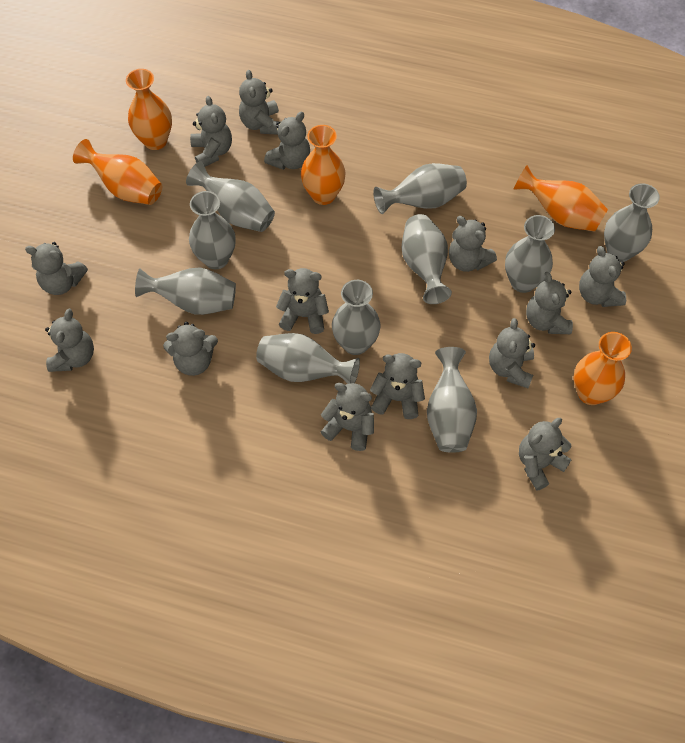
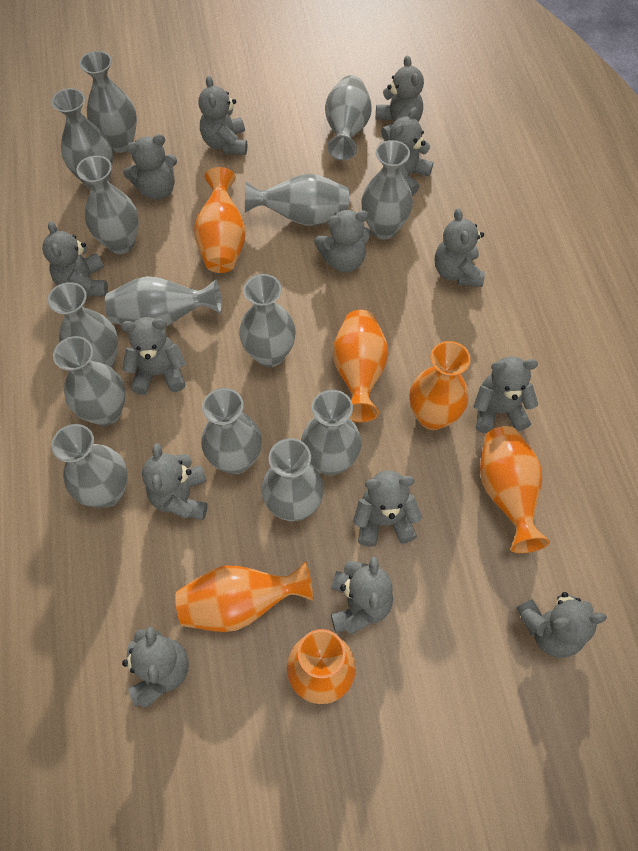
grey vase: [135,268,236,315] [186,161,275,232] [189,191,236,269] [256,333,360,384] [332,280,380,355] [373,163,467,214] [402,214,452,304] [427,347,477,453] [505,215,555,293] [604,183,660,262] = 10 -> [48,282,119,368] [51,88,113,188] [51,424,128,508] [53,336,126,426] [76,155,139,254] [79,51,137,153] [105,276,222,327] [201,388,262,474] [239,274,296,367] [245,174,349,226] [261,438,324,521] [301,390,361,476] [325,75,372,161] [361,140,413,239] = 14
orange vase: [73,139,162,205] [126,69,172,150] [301,125,346,205] [513,165,608,232] [574,332,632,405] = 5 -> [175,561,314,632] [194,167,246,273] [287,629,356,704] [333,310,388,422] [409,341,471,430] [480,426,550,553] = 6

